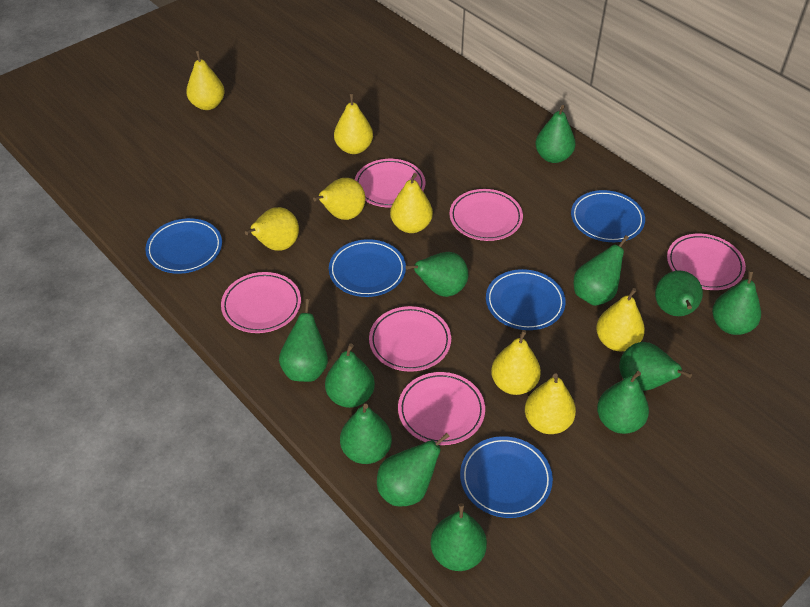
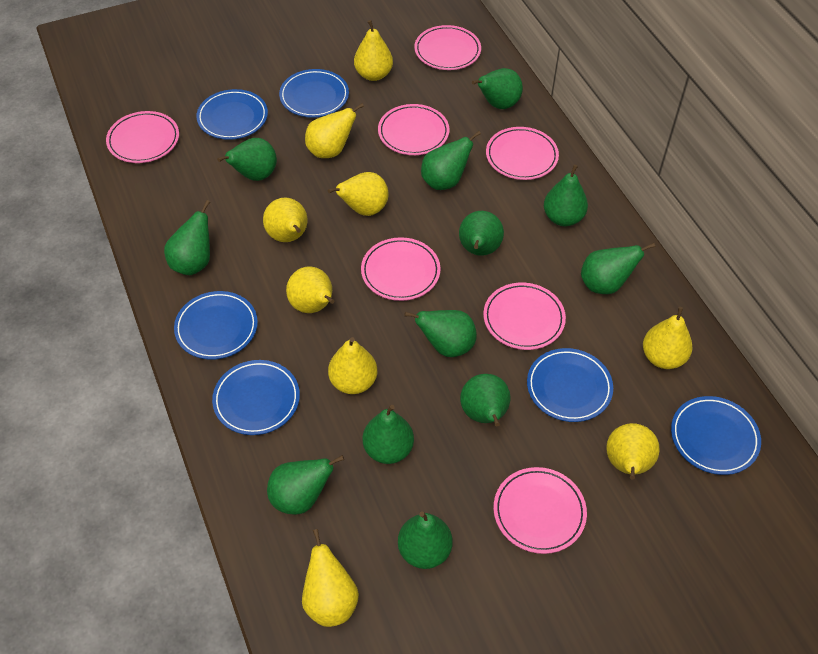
blue plate: [145,218,222,274] [329,239,406,297] [460,436,553,518] [486,269,566,330] [571,190,645,242] = 5 -> [174,291,258,359] [196,89,268,140] [212,360,300,435] [279,69,349,118] [527,348,613,422] [671,396,761,475] = 6
pink plate: [221,272,301,333] [355,159,425,207] [369,306,451,372] [398,372,485,445] [449,189,523,241] [667,234,746,290] = 6 -> [106,111,179,163] [361,237,441,301] [378,104,449,155] [414,25,481,70] [483,283,566,350] [486,127,559,180] [494,467,587,554] = 7
yellow pear: [186,50,225,110] [245,207,299,251] [313,178,366,220] [334,93,373,154] [390,173,433,233] [491,330,541,395] [525,373,576,434] [596,288,645,351] = 8 -> [263,197,308,242] [286,266,334,313] [302,529,359,627] [305,103,364,158] [328,172,389,216] [328,337,377,394] [354,20,393,81] [606,423,660,480] [643,307,693,369] = 9

